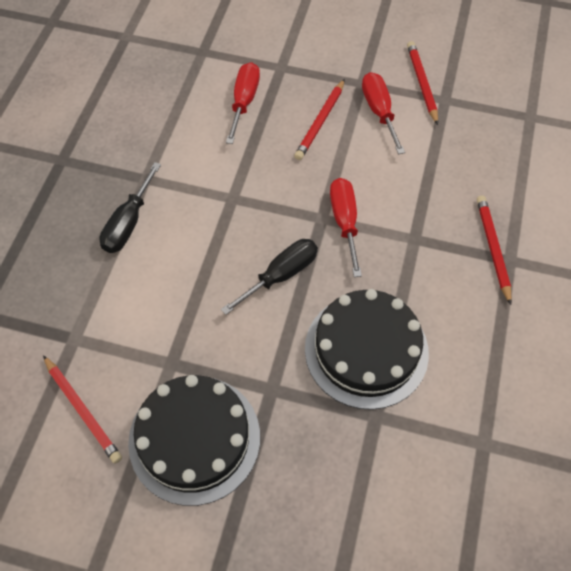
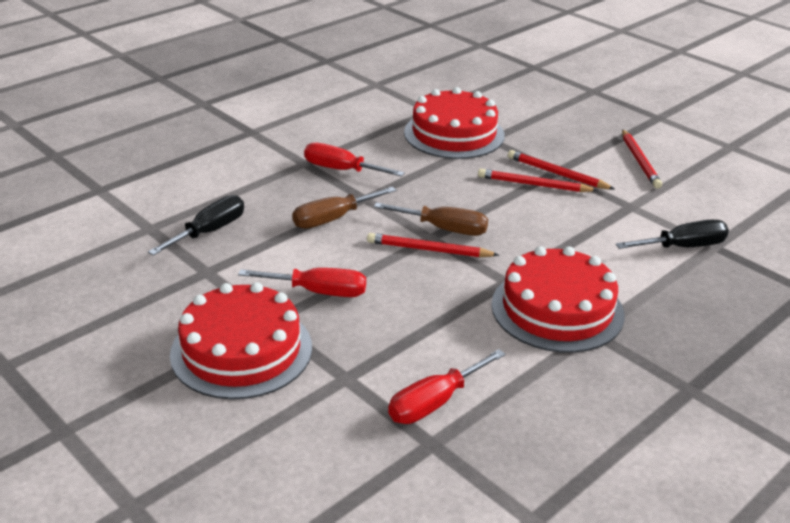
black cake: [128,375,260,506] [305,289,429,410] = 2 -> none = 0
brown screwdriver: none = 0 -> [292,187,396,229] [374,202,488,236] = 2
red cake: none = 0 -> [170,282,312,399] [404,87,505,159] [491,246,624,353] = 3

